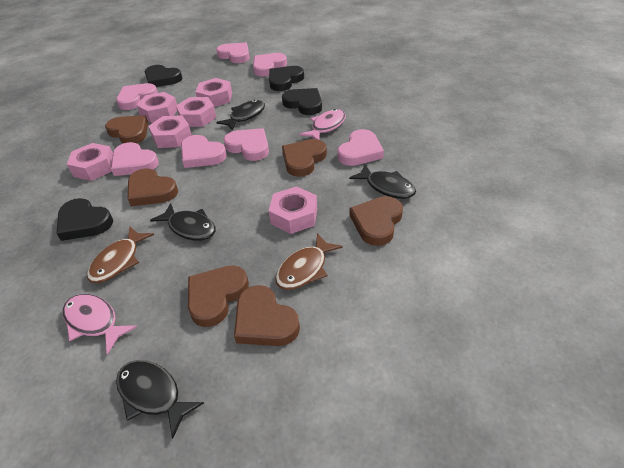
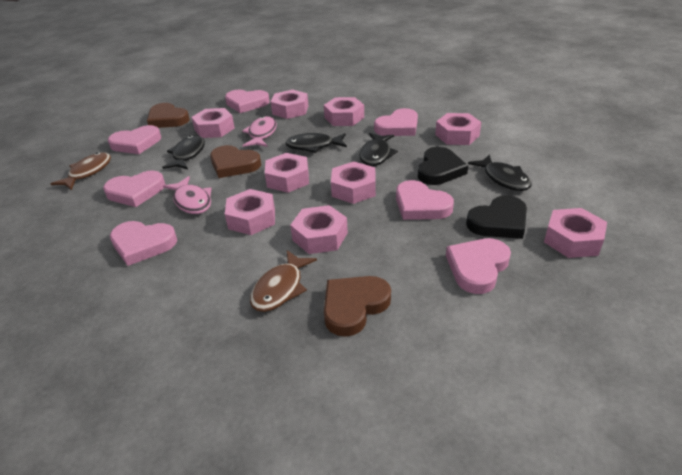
black heart: [56,198,113,241] [145,65,182,87] [269,66,304,91] [282,88,322,115] = 4 -> [418,147,468,185] [466,195,527,239] = 2
brown heart: [105,115,148,144] [128,168,178,206] [188,265,249,327] [234,285,300,346] [282,139,327,177] [349,196,403,246] = 6 -> [147,103,190,128] [210,145,261,178] [324,276,391,337] = 3
pink nut: [67,143,113,181] [137,92,177,123] [148,115,192,148] [176,97,217,127] [196,78,232,107] [269,186,317,234] = 6 -> [191,108,235,138] [225,189,275,235] [265,153,309,193] [271,89,309,119] [290,205,348,254] [324,97,364,126] [331,162,376,204] [435,113,481,145] [544,208,607,258] = 9

